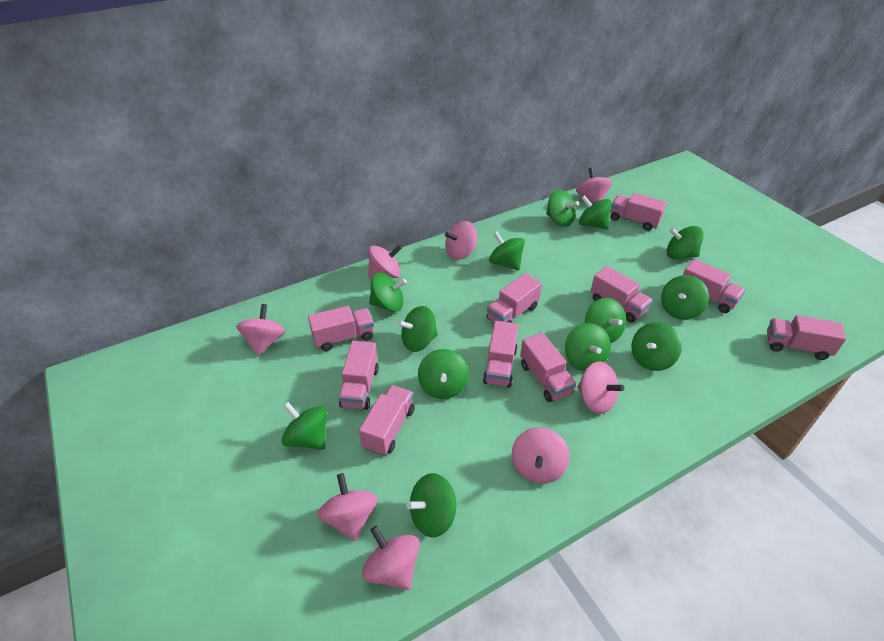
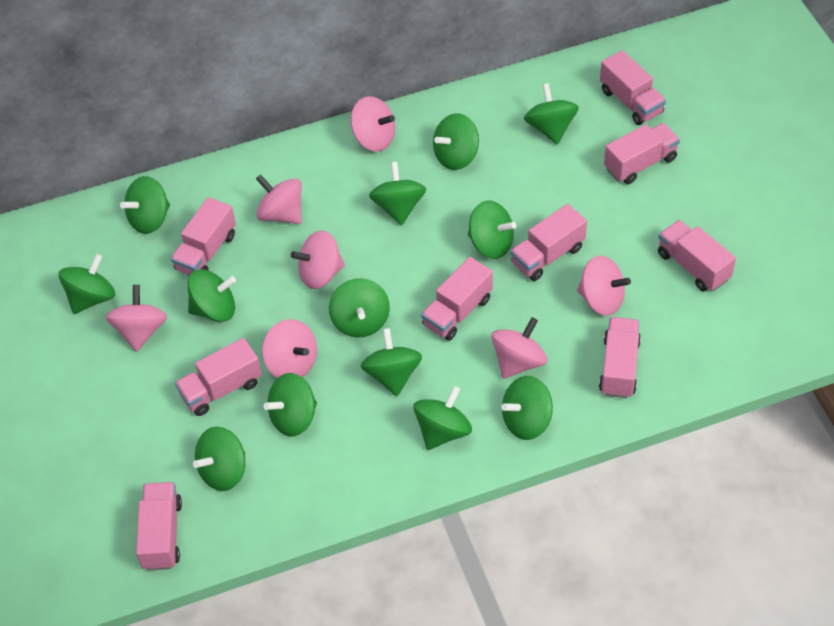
pink spinning top: [236,304,285,356] [317,473,377,541] [362,526,420,590] [368,245,402,278] [445,221,477,260] [512,427,570,484] [576,168,612,203] [577,362,624,414] = 8 -> [106,285,167,352] [256,175,302,224] [262,319,317,378] [291,230,345,289] [350,96,395,152] [491,317,547,379] [577,256,631,316] = 7
pink truck: [308,306,374,351] [338,341,379,410] [359,385,415,456] [483,321,518,388] [487,273,542,323] [520,333,576,402] [591,266,653,323] [610,193,667,231] [683,259,745,313] [767,315,846,360] = 10 -> [136,482,182,571] [171,197,236,275] [175,338,262,416] [421,257,493,341] [510,204,587,281] [599,317,641,398] [600,50,666,125] [604,123,680,184] [658,220,736,292] = 9

